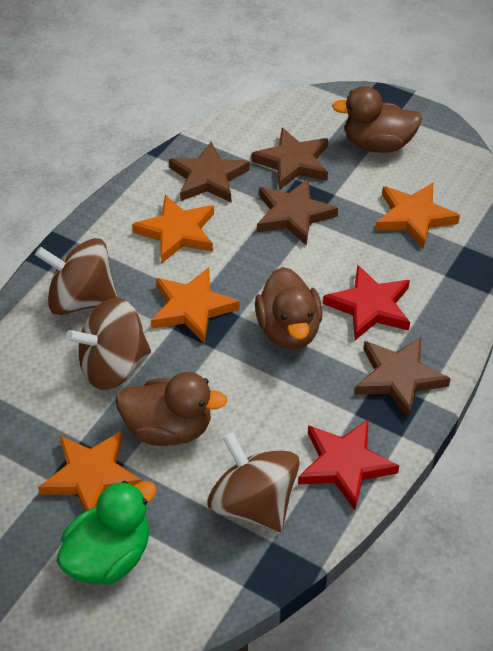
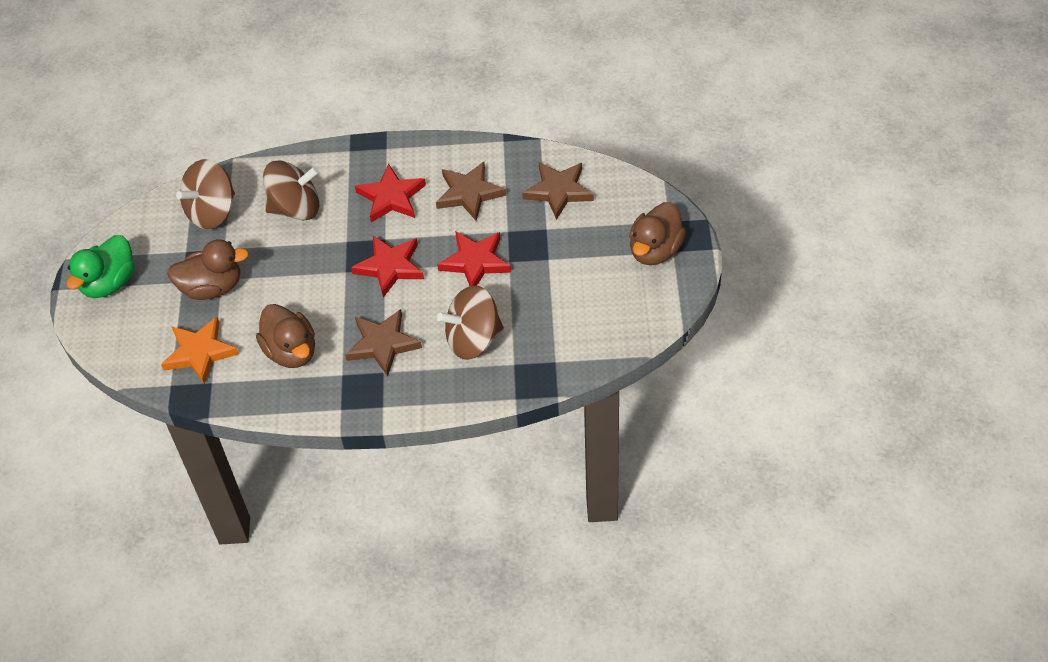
brown star: [169,142,250,202] [251,128,328,190] [257,179,338,246] [355,337,451,419] = 4 -> [345,309,422,377] [436,162,506,221] [522,162,594,220] = 3
orange star: [38,431,142,511] [132,195,214,263] [151,267,240,343] [375,183,460,249] = 4 -> [161,317,239,385] = 1
red star: [298,419,399,510] [323,265,410,340] = 2 -> [351,236,424,298] [355,164,426,222] [437,231,511,286] = 3

